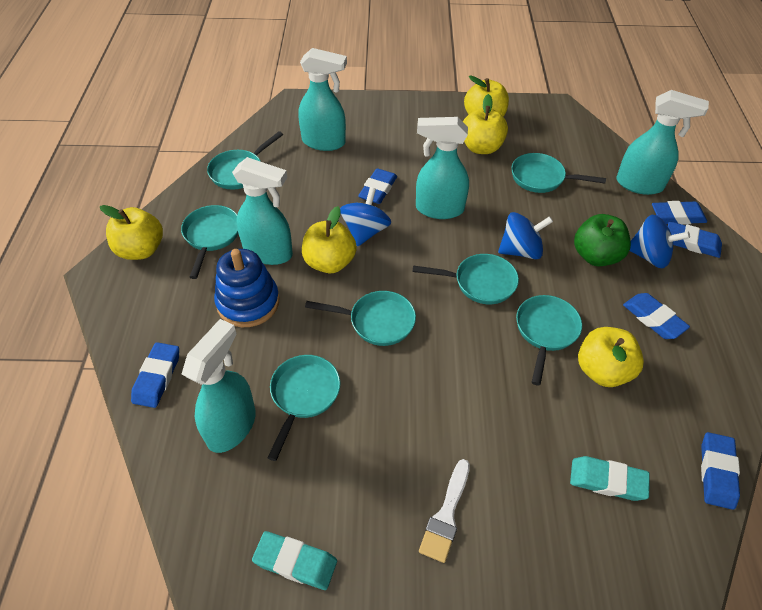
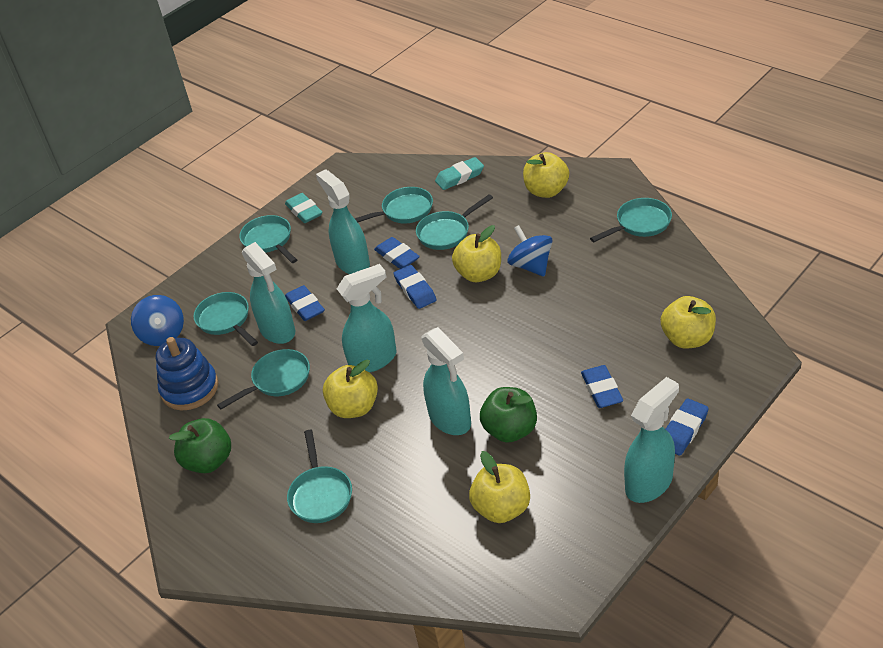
blue eraser: [131,342,179,408] [358,168,397,204] [623,293,690,339] [652,201,707,225] [668,221,722,258] [701,432,740,510] = 6 -> [285,285,325,321] [374,237,420,269] [394,265,436,309] [581,365,623,408] [666,399,709,455] = 5
blue spinning top: [340,187,391,247] [498,212,553,259] [630,215,690,268] = 3 -> [131,295,184,346] [507,225,552,276] = 2
green apple: [574,214,631,266] = 1 -> [169,418,231,473] [480,387,537,443] = 2
white brush: [419,459,470,563] = 1 -> none = 0

